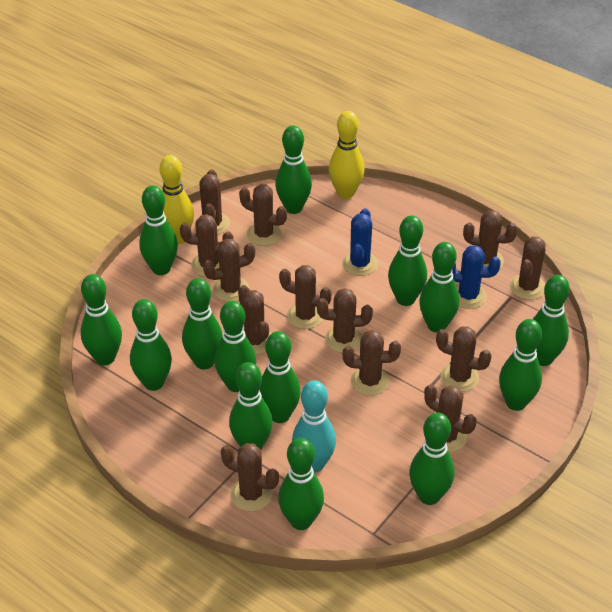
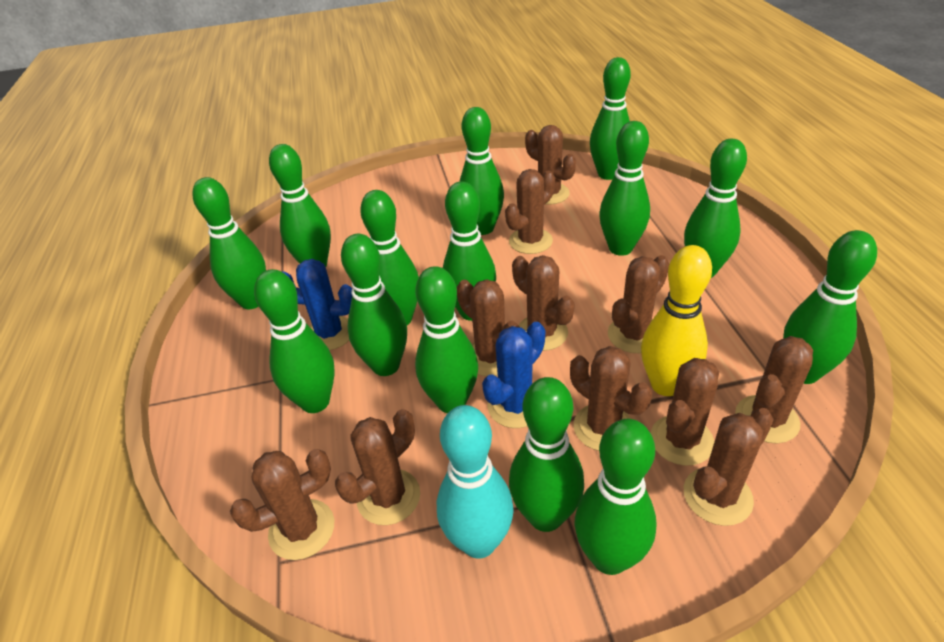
brown cactus: [180,214,234,277] [195,169,230,235] [203,239,255,302] [221,443,279,511] [238,285,271,355] [239,184,287,246] [279,265,332,329] [317,288,373,353] [343,330,401,396] [424,384,477,453] [436,326,492,392] [463,210,518,268] [510,236,546,300] = 13 -> [230,449,334,560] [335,409,420,525] [457,279,519,376] [505,169,555,254] [512,255,575,351] [525,125,576,204] [570,346,652,451] [608,255,669,353] [651,358,719,466] [684,408,774,526] [735,336,813,443] = 11
yellow bowling pin: [160,155,194,244] [329,111,365,199] = 2 -> [641,245,712,396] = 1

